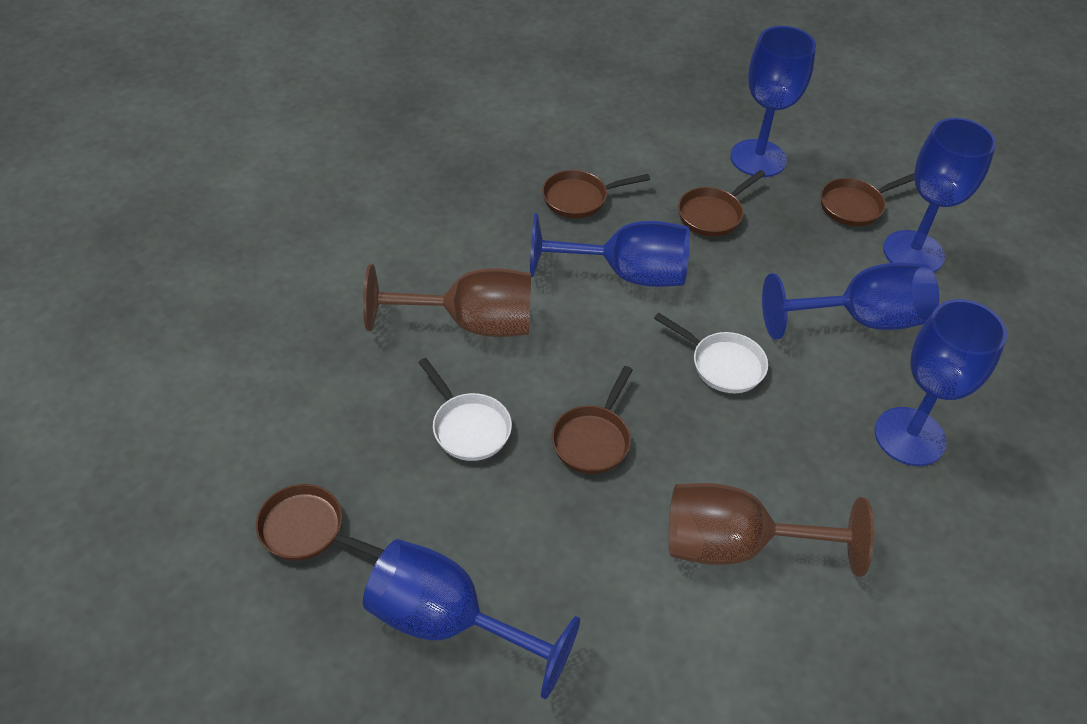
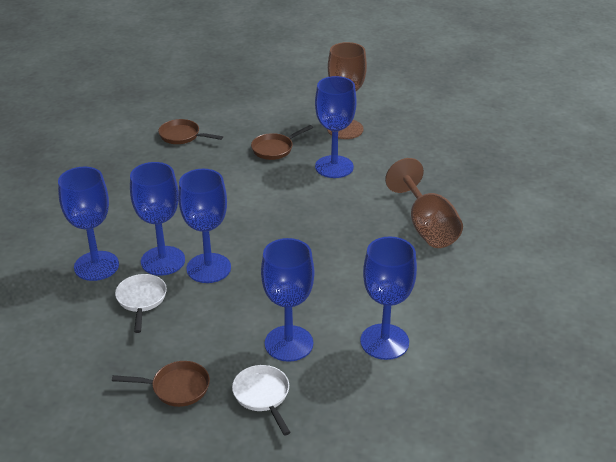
brown pan: [256,484,384,561] [542,170,650,218] [552,366,633,474] [678,170,766,237] [820,173,914,226] = 5 -> [112,361,210,407] [158,119,223,144] [251,125,313,160] = 3

